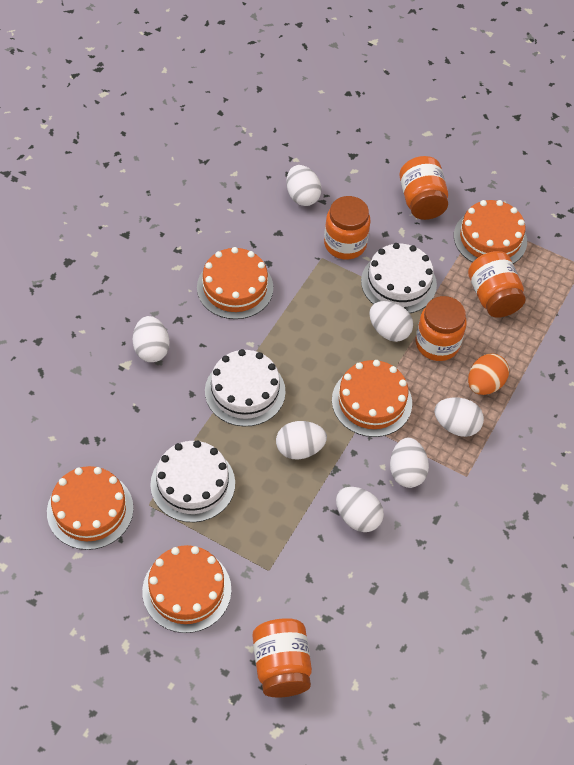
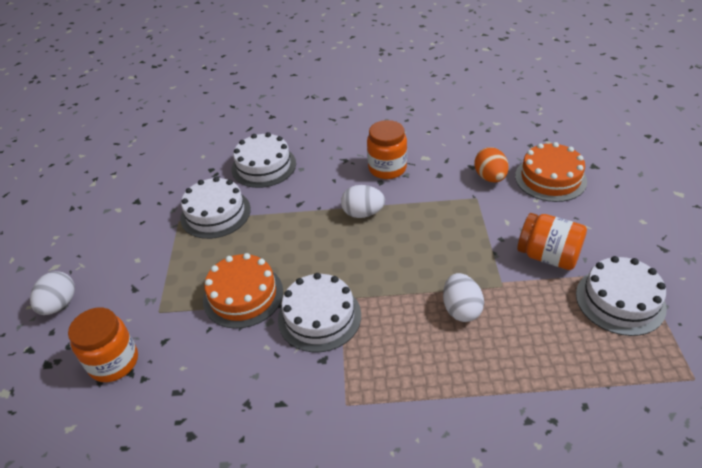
orange cake: [47,466,133,550] [142,545,231,633] [197,247,273,319] [332,360,412,437] [454,200,527,264] = 5 -> [203,253,283,329] [515,142,587,202] = 2
orange jar: [252,618,312,698] [324,196,371,260] [399,156,448,220] [416,296,467,361] [468,251,526,318] = 5 -> [68,308,138,382] [367,120,407,179] [517,213,587,270] = 3
white cake: [150,440,235,522] [205,349,286,426] [361,243,437,313] = 3 -> [180,177,251,239] [232,132,296,188] [278,273,361,352] [576,256,667,336] = 4
white egg: [133,316,170,362] [276,421,327,460] [286,165,322,206] [336,487,384,532] [369,301,413,342] [390,437,429,488] [434,397,484,437] = 7 -> [30,271,75,315] [341,185,385,218] [443,273,484,322] = 3

